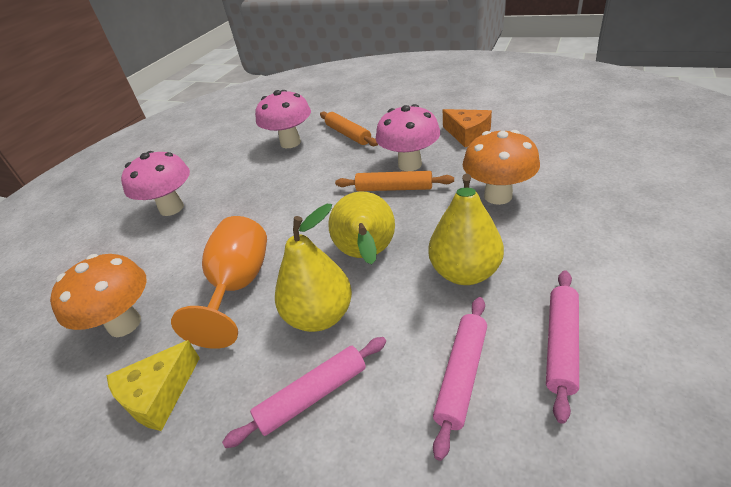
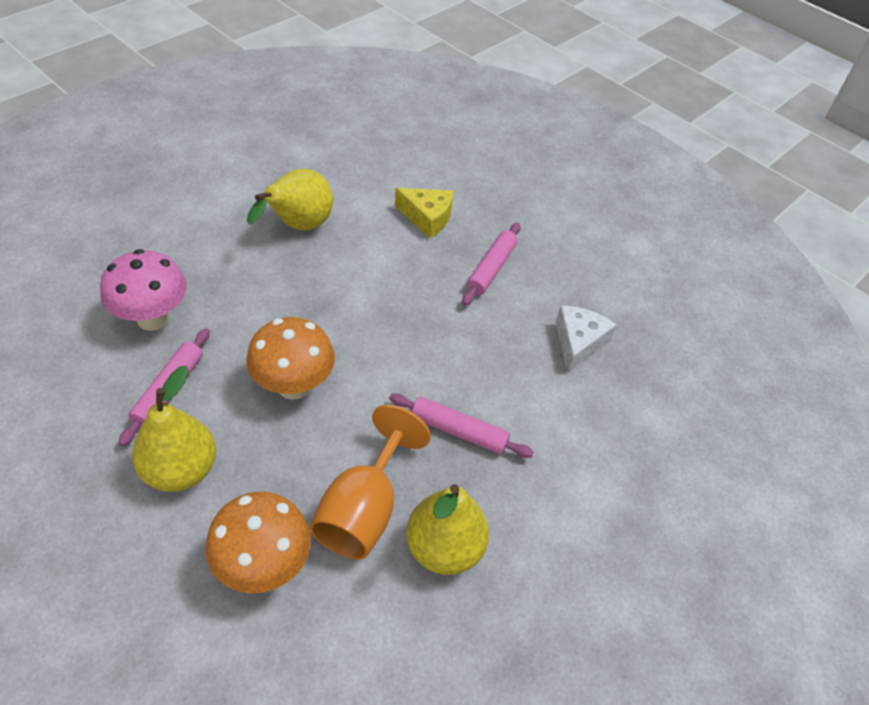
orange cheese: [443,109,492,147] = 1 -> none = 0
orange rolling pin: [320,112,378,146] [335,171,454,191] = 2 -> none = 0
pink mushroom: [121,151,190,216] [255,90,311,148] [376,104,440,171] = 3 -> [100,249,187,331] = 1
white cheese: none = 0 -> [556,306,617,372] = 1

